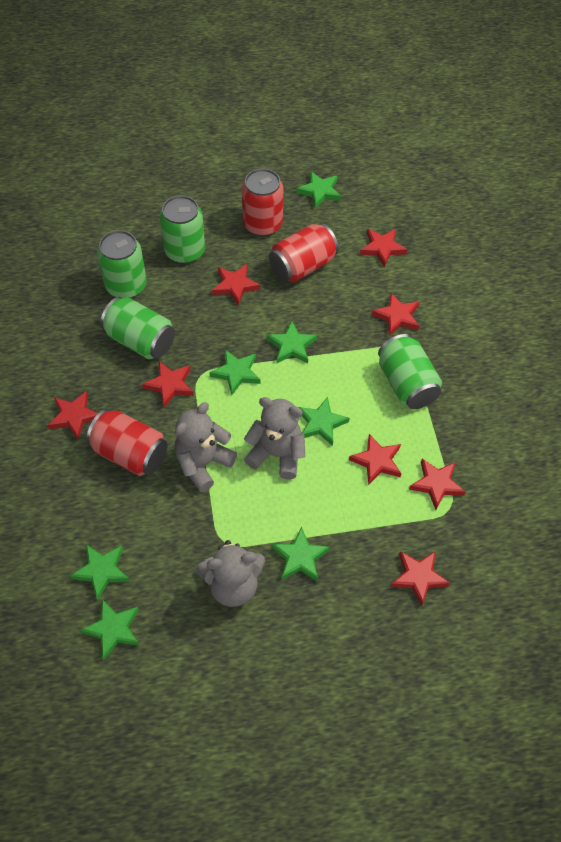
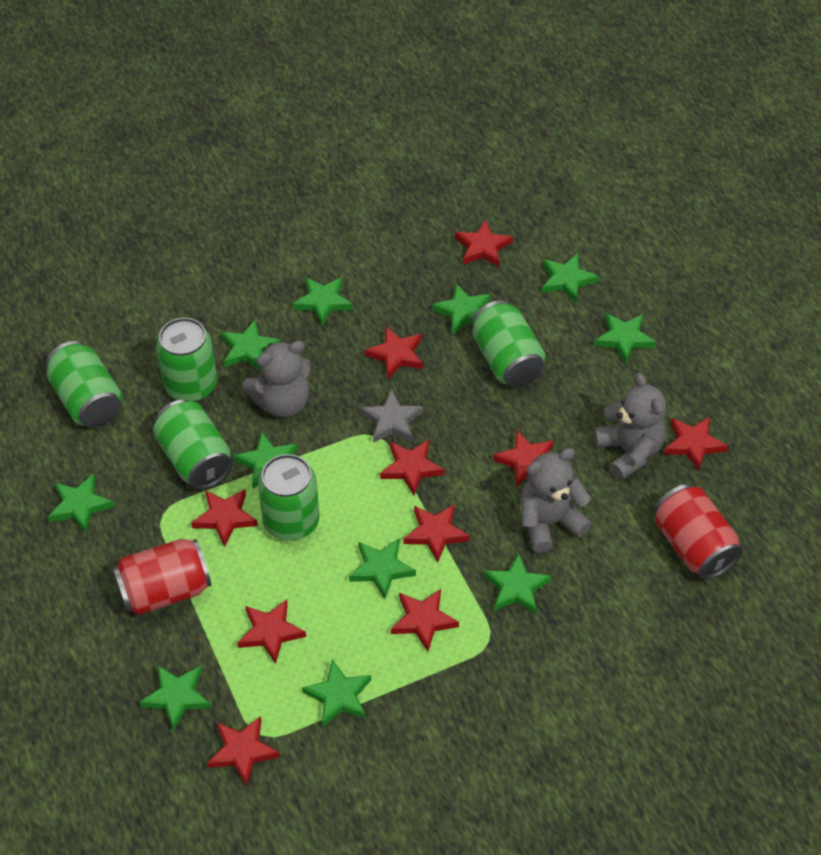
green can: [97,230,147,298] [100,297,175,359] [160,195,205,264] [378,334,442,409] = 4 -> [45,341,122,428] [153,400,233,489] [156,318,217,402] [258,454,319,541] [472,300,546,387] = 5
green star: [70,545,130,600] [80,599,140,660] [209,350,260,395] [267,321,317,364] [272,526,330,582] [296,171,341,208] [299,397,350,446] = 7 -> [48,474,114,533] [140,665,211,731] [221,320,280,371] [234,432,297,489] [293,277,353,326] [302,659,371,726] [349,539,416,599] [432,283,490,334] [484,553,551,614] [542,253,599,303] [594,313,656,364] = 11
grey star: none = 0 -> [361,389,423,443] = 1
red can: [86,409,168,476] [242,168,284,236] [269,223,339,283] = 3 -> [112,539,211,615] [655,484,742,580] = 2
red star: [47,391,98,440] [142,361,194,407] [212,264,260,306] [349,434,402,485] [360,229,408,268] [372,293,419,336] [391,551,450,607] [409,459,466,510] = 8 -> [191,489,258,547] [207,716,280,786] [237,599,306,664] [365,326,423,379] [380,440,444,495] [391,589,459,652] [403,504,470,562] [455,219,513,267] [493,430,554,487] [664,417,728,472] = 10

